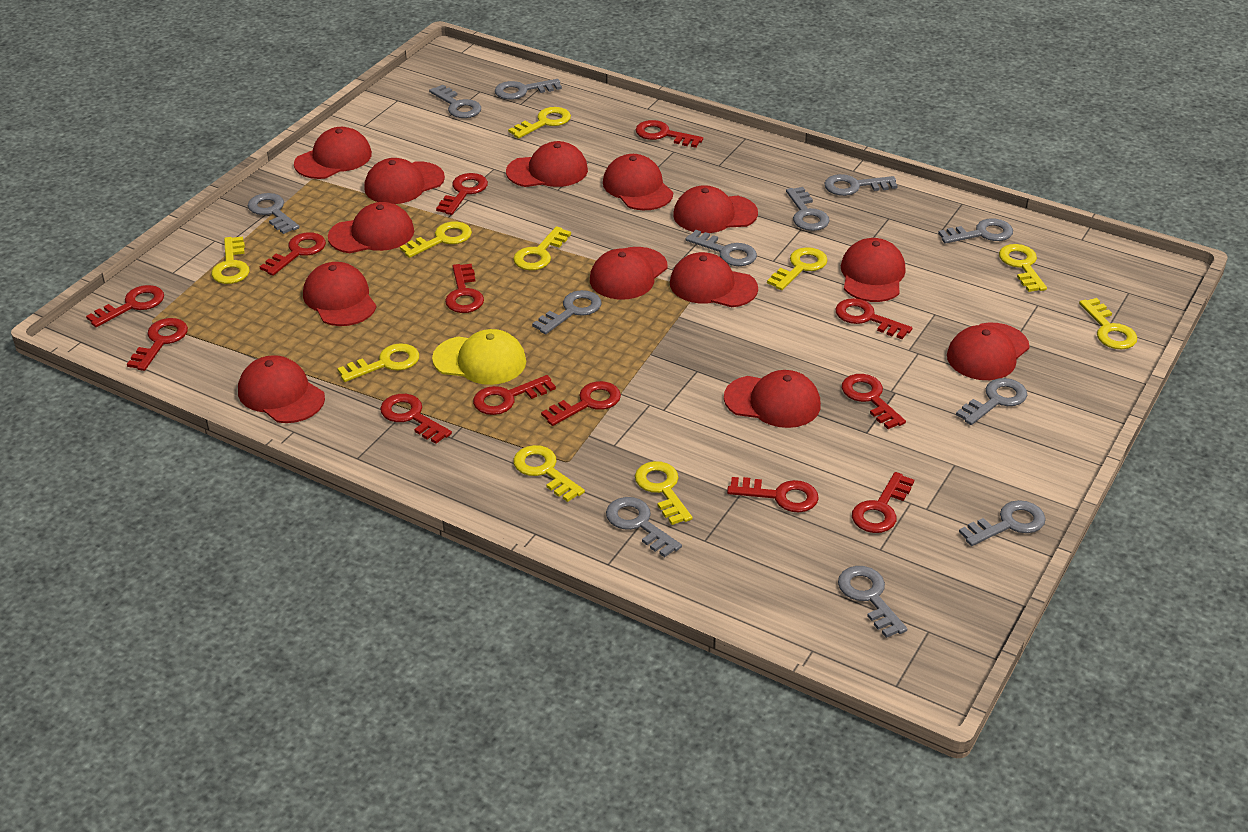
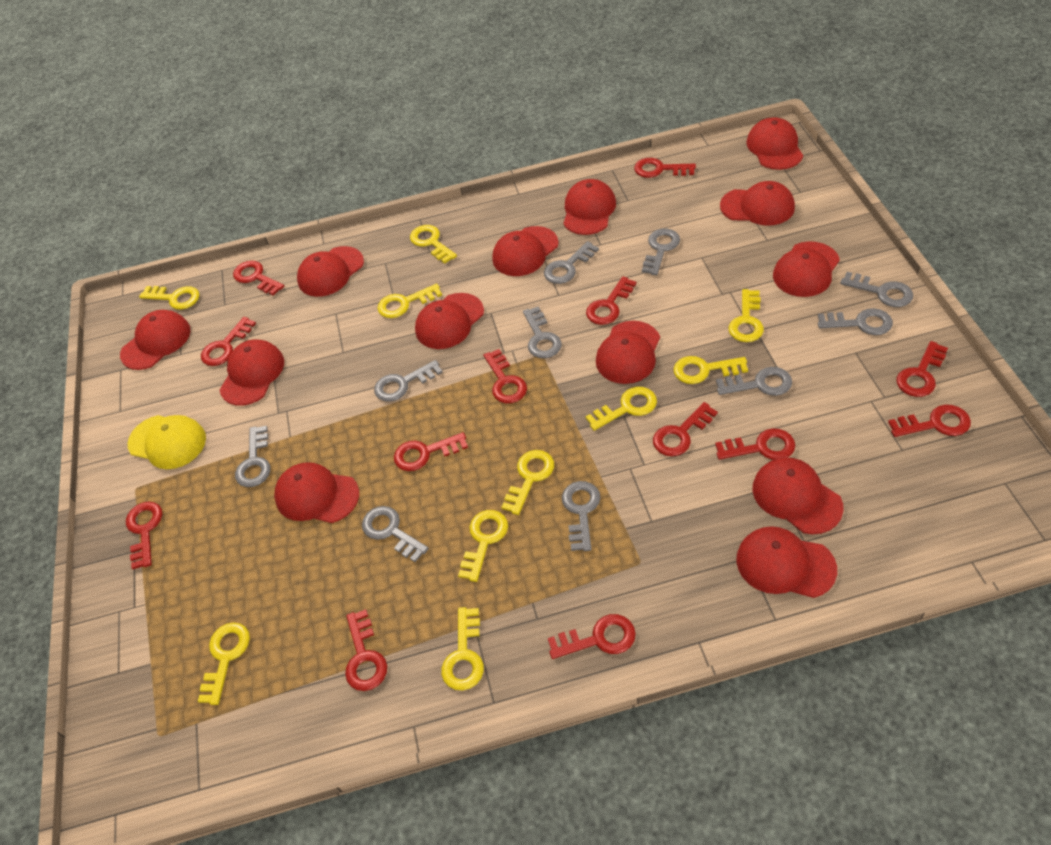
grey key: [248,193,299,234] [429,85,481,118] [495,79,562,100] [532,290,601,334] [606,497,682,557] [685,230,757,266] [786,187,830,231] [824,174,898,196] [838,566,907,638] [938,218,1013,244] [956,378,1027,425] [959,500,1046,546] = 12 -> [235,426,270,487] [362,506,429,562] [374,360,443,402] [523,306,562,358] [544,241,599,284] [562,481,600,551] [642,229,680,275] [716,367,792,396] [818,308,893,335] [840,272,913,307] = 10

